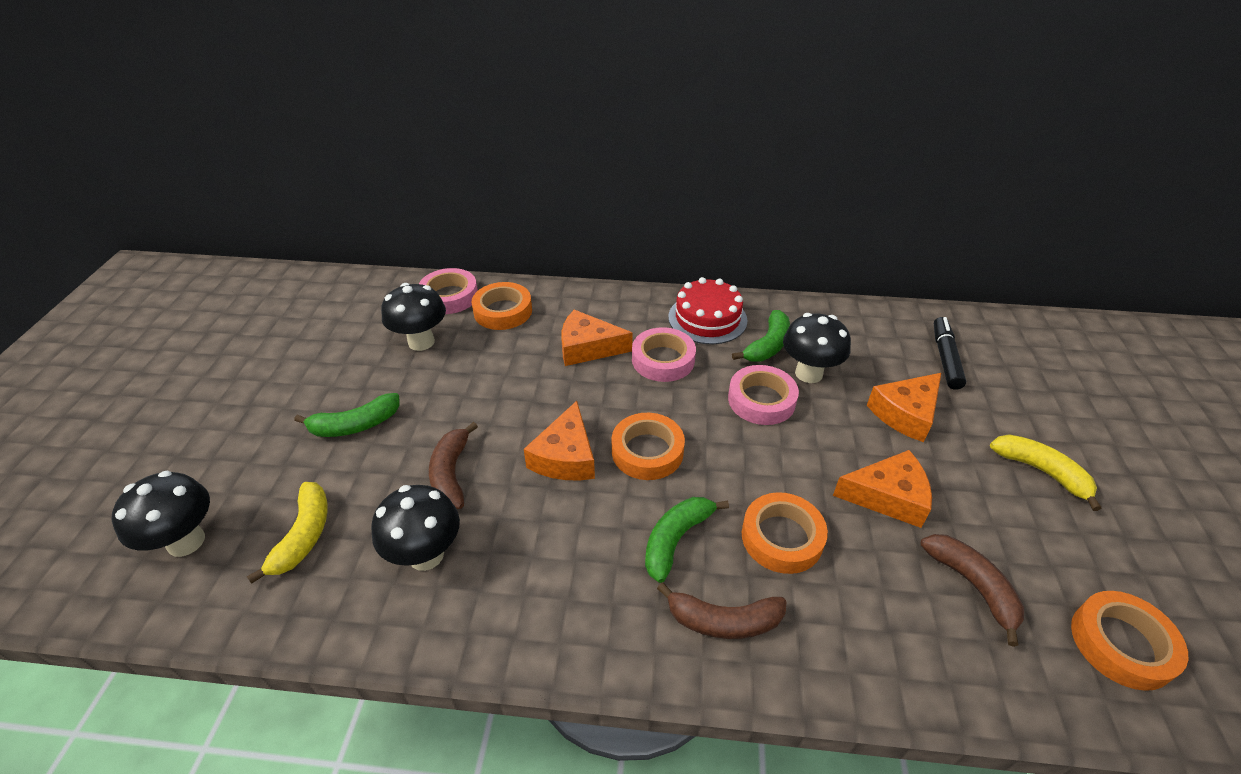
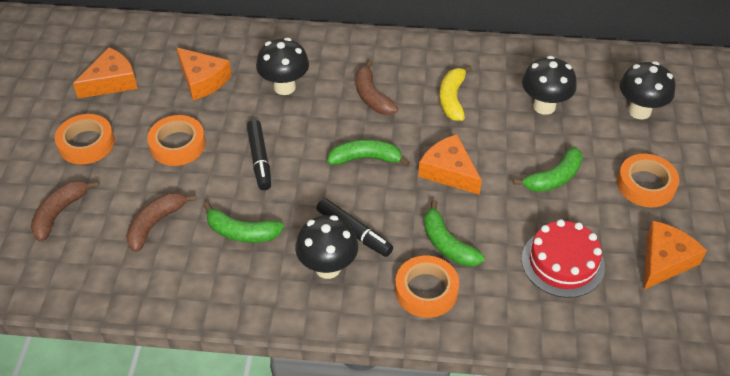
black marker: [934,317,966,390] = 1 -> [247,120,271,190] [316,198,393,257] = 2
green banana: [294,393,400,437] [645,497,729,583] [732,310,790,362] = 3 -> [203,202,284,243] [327,139,410,166] [424,200,485,267] [513,146,583,192] = 4
pink tape: [419,268,478,314] [632,327,696,382] [728,365,799,425] = 3 -> none = 0
yellow banana: [247,482,328,584] [990,434,1101,511] = 2 -> [440,65,472,121] = 1

